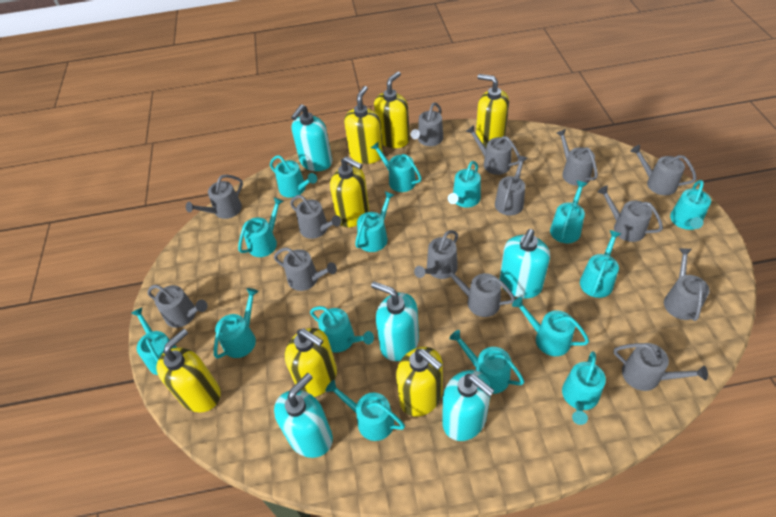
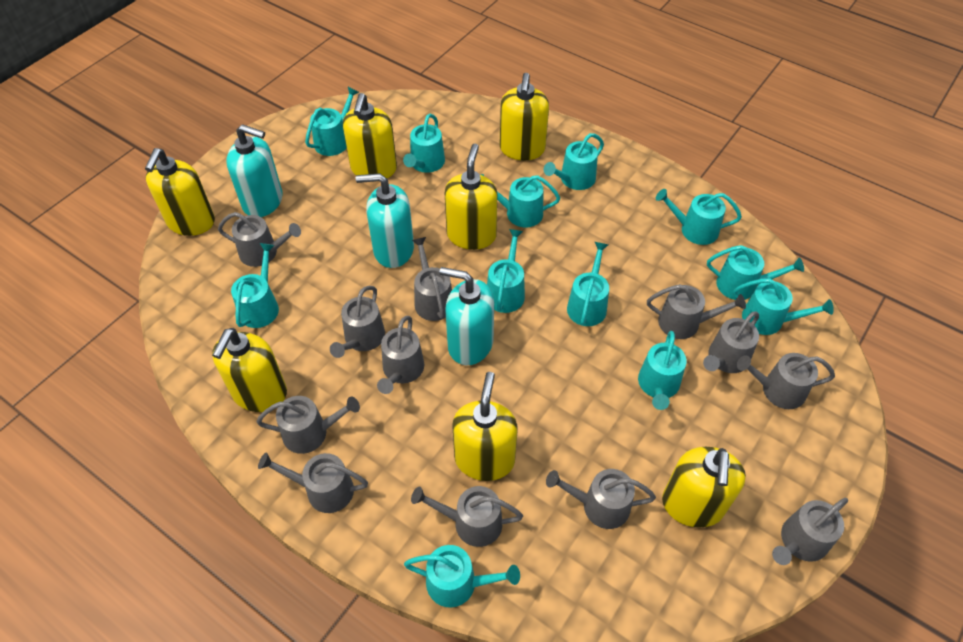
grey watering can: [148,285,208,328] [186,175,243,219] [274,247,337,291] [290,195,342,239] [411,103,443,146] [414,230,458,279] [442,264,515,317] [466,125,520,175] [495,155,528,216] [556,129,598,186] [598,186,663,242] [613,343,708,391] [630,145,697,195] [664,248,710,321] = 14 -> [218,212,301,267] [256,396,360,454] [258,452,368,513] [330,286,385,358] [377,316,424,394] [411,486,523,547] [412,237,452,321] [546,469,656,529] [647,284,746,339] [703,311,759,373] [737,353,835,409] [772,498,848,565] = 12
turquoise soap dispenser: [274,373,333,458] [291,104,332,171] [371,281,419,361] [442,370,495,441] [500,229,550,299] = 5 -> [226,124,283,217] [356,173,414,268] [440,267,494,365] = 3
turquoise watering can: [131,308,177,375] [214,288,259,359] [238,197,284,257] [270,155,317,198] [310,306,374,352] [325,380,405,441] [355,191,394,252] [371,142,422,192] [448,161,481,208] [449,330,524,394] [512,297,589,356] [550,181,587,243] [562,351,606,425] [580,230,621,298] [670,180,711,230] = 15 -> [231,243,279,328] [305,87,359,156] [403,114,445,173] [404,545,520,607] [481,174,560,227] [487,229,525,313] [544,133,604,190] [567,242,609,326] [638,331,687,410] [656,189,742,245] [707,245,804,300] [733,278,834,335] = 12

